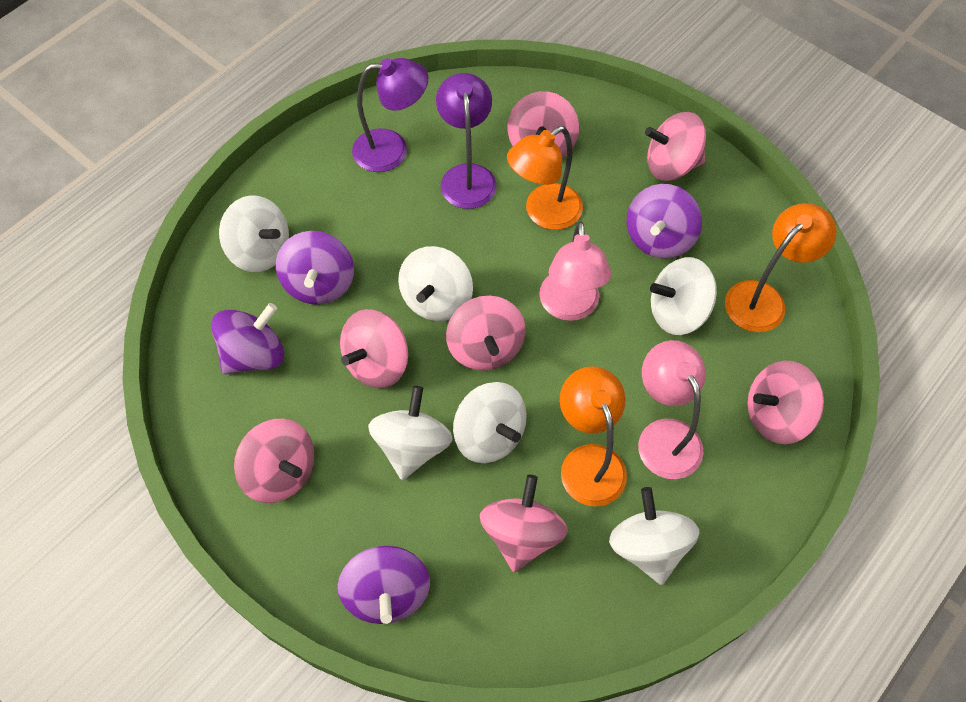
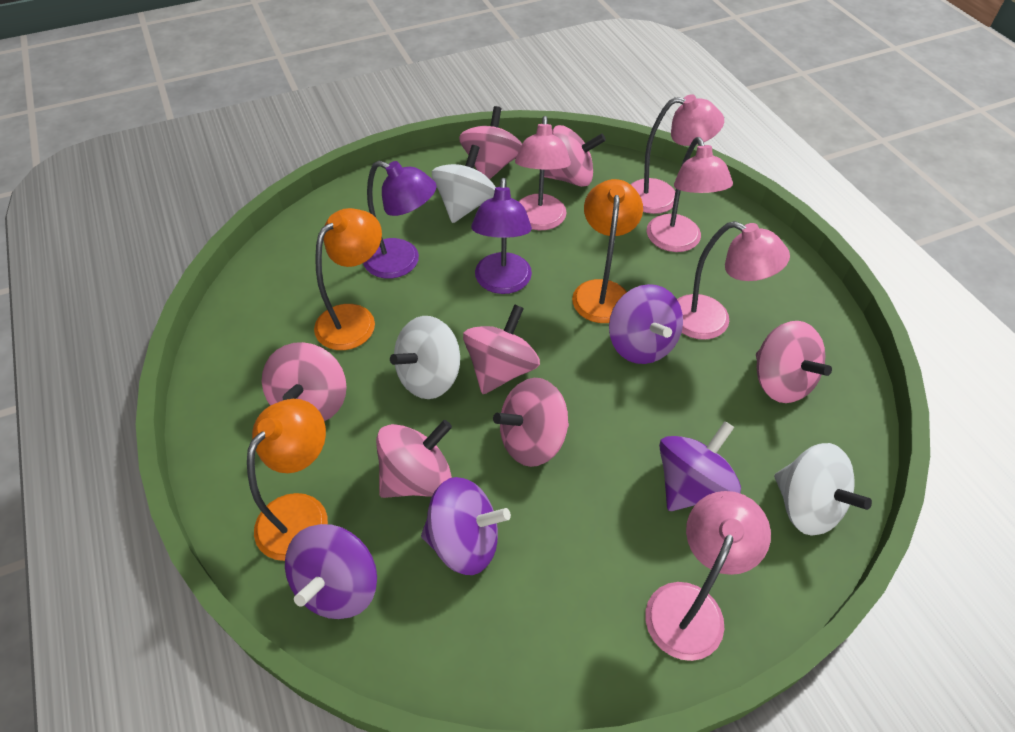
pink lamp: [539,221,611,321] [638,340,706,479] = 2 -> [515,116,571,230] [630,94,724,214] [645,491,771,661] [647,137,733,252] [677,221,790,340] = 5
white spinning top: [219,195,289,272] [368,386,453,480] [398,246,473,321] [453,382,527,463] [609,487,699,585] [650,257,717,335] = 6 -> [390,316,460,399] [432,145,496,223] [774,443,872,536] = 3

